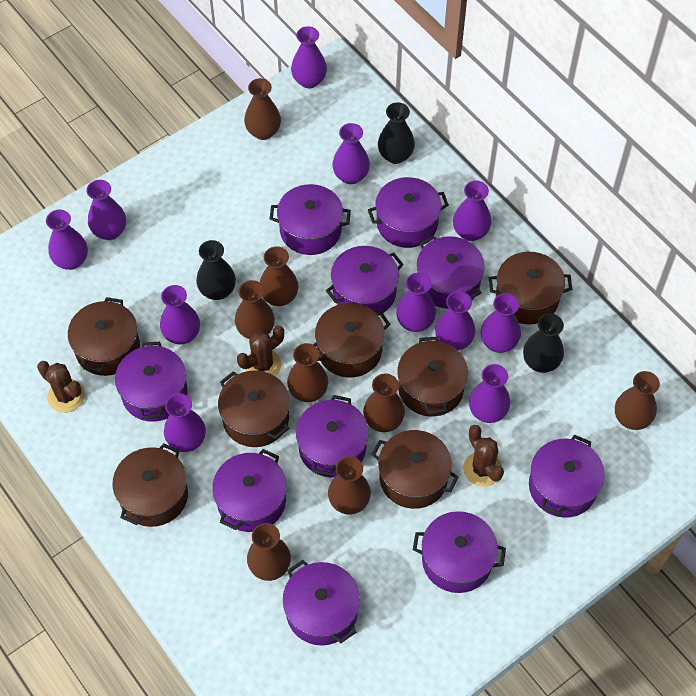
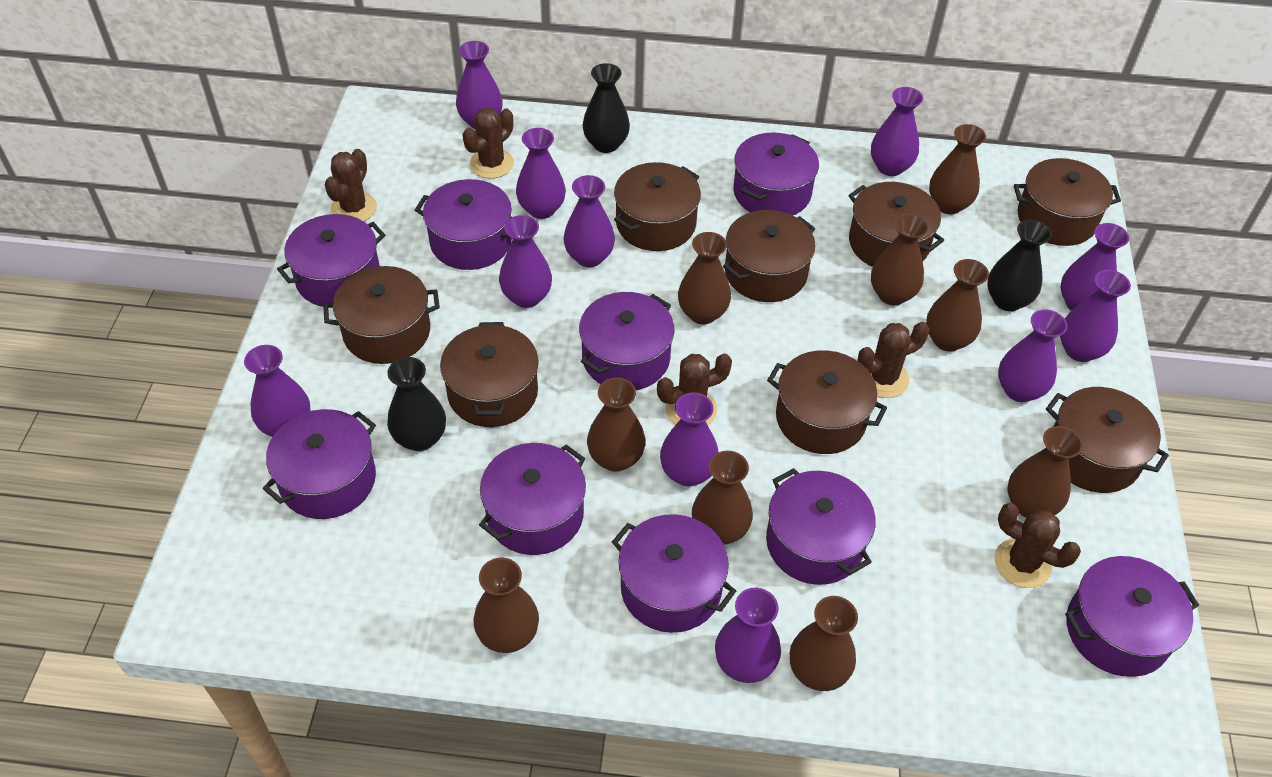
brown cactus: [37,361,85,413] [237,326,284,376] [463,425,504,487] = 3 -> [325,149,377,221] [462,107,514,179] [657,354,732,425] [857,322,929,398] [995,503,1081,588] = 5
brown pot: [68,297,140,376] [112,443,188,527] [218,371,290,447] [313,303,390,378] [371,430,459,509] [397,337,468,417] [489,252,572,325] = 7 -> [323,266,440,364] [440,322,539,427] [614,162,701,251] [723,210,816,302] [767,350,887,454] [848,182,944,267] [1014,158,1121,246] [1046,387,1169,493] = 8
brown vase: [235,280,275,339] [244,78,281,140] [247,523,291,581] [260,246,298,306] [287,343,328,402] [328,456,371,515] [363,373,405,432] [615,371,660,430] = 8 -> [474,557,539,653] [587,378,646,472] [678,232,731,324] [692,451,753,545] [790,596,858,691] [871,213,929,305] [926,259,989,352] [929,124,986,214] [1008,426,1083,518] = 9
purple pot: [115,342,188,422] [212,449,286,532] [270,184,351,255] [283,560,360,645] [296,395,369,477] [326,246,404,316] [368,177,449,248] [413,511,506,593] [417,235,485,309] [529,435,605,518] = 10 -> [263,409,376,519] [277,214,385,308] [415,179,512,270] [479,443,586,555] [579,292,674,390] [612,514,736,633] [733,132,819,215] [766,468,876,585] [1065,556,1199,677] = 9

